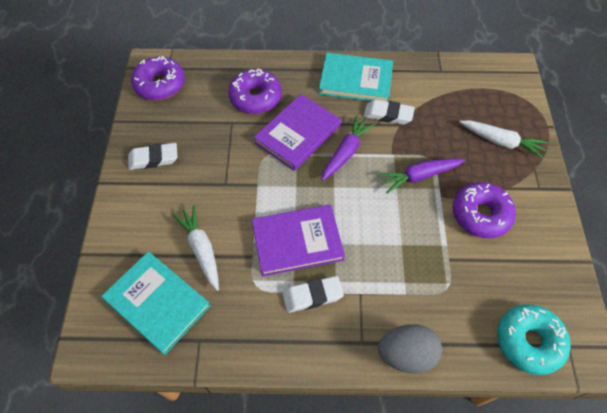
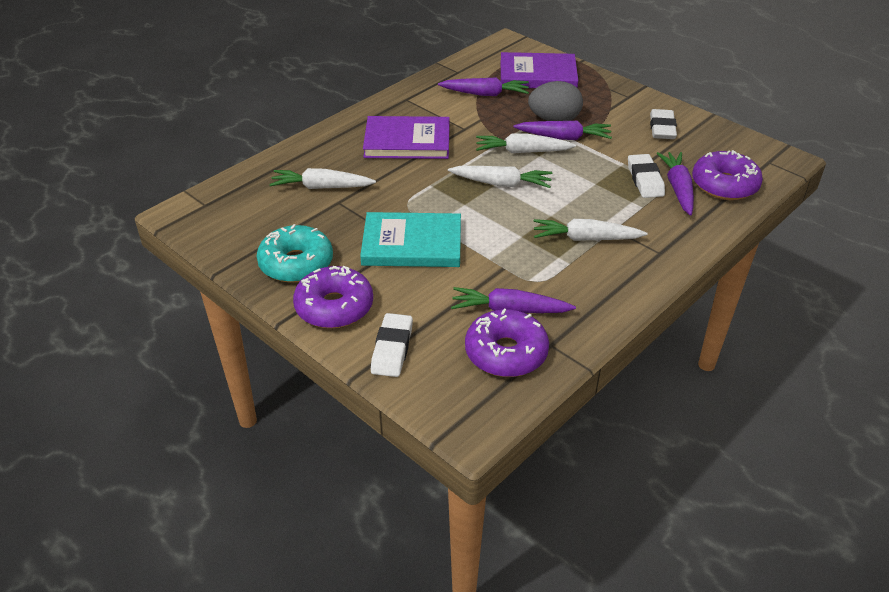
purple carrot: [321,115,375,181] [378,158,465,194] = 2 -> [438,77,529,96] [451,287,576,313] [514,121,612,140] [656,152,694,216] = 4
turquoise book: [102,251,210,355] [319,53,393,102] = 2 -> [360,212,461,267] = 1
white carrot: [172,205,219,291] [460,120,548,159] = 2 -> [269,168,376,189] [448,166,552,188] [476,133,576,153] [534,219,647,241] = 4

